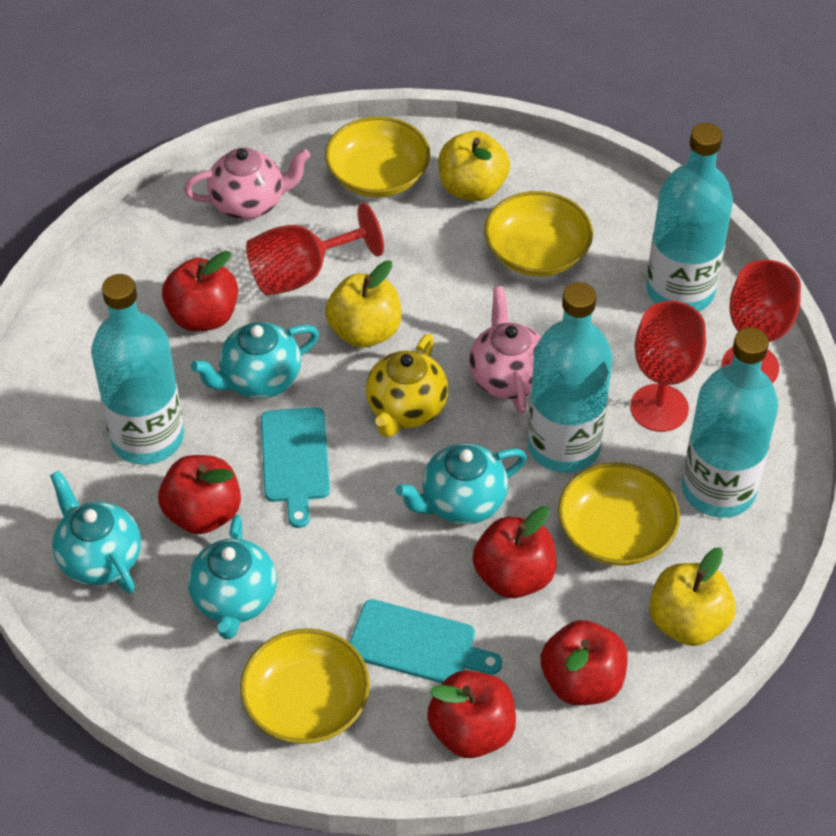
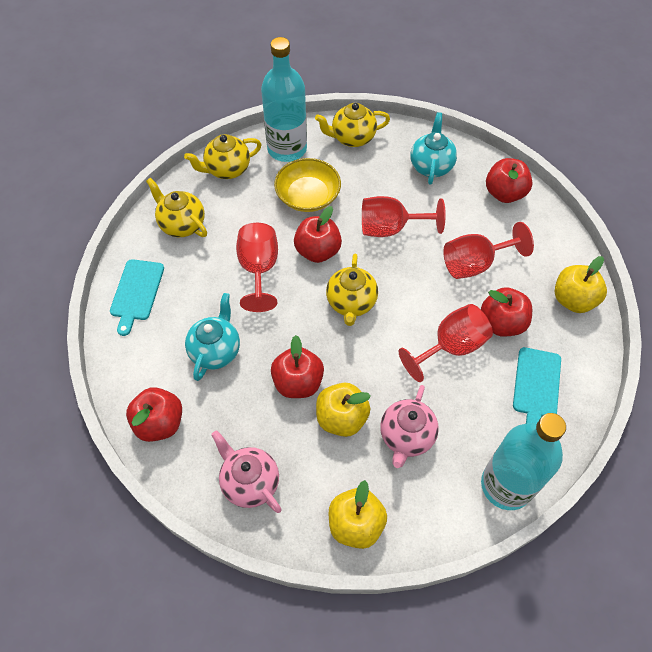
red goblet: [246,203,384,296] [630,301,706,432] [722,260,801,383] = 3 -> [236,223,278,312] [362,196,446,237] [399,304,493,382] [443,222,534,279] = 4
turquoise bottle: [91,274,184,465] [528,282,613,473] [646,123,733,312] [682,327,778,518] = 4 -> [261,37,307,162] [481,413,566,510] = 2
turquoise teapot: [50,471,141,593] [188,515,277,639] [191,322,319,399] [396,443,527,525] = 4 -> [185,293,240,381] [410,112,457,185] = 2
yellow bowl: [240,628,370,744] [325,116,430,197] [484,191,593,276] [558,462,680,566] = 4 -> [274,158,341,212] = 1
yellow teapot: [366,334,448,437] = 1 -> [146,178,207,237] [184,134,262,179] [315,103,390,147] [326,254,378,326] = 4

